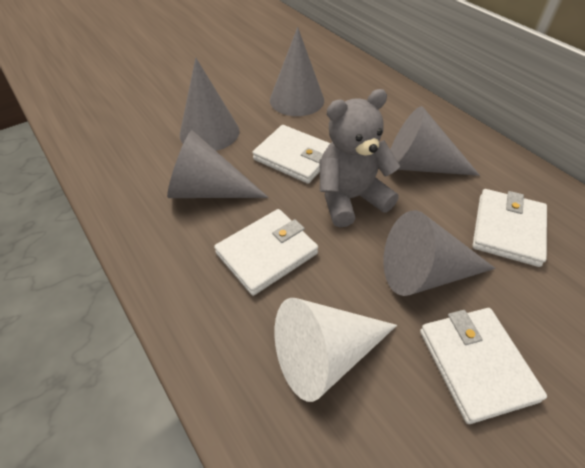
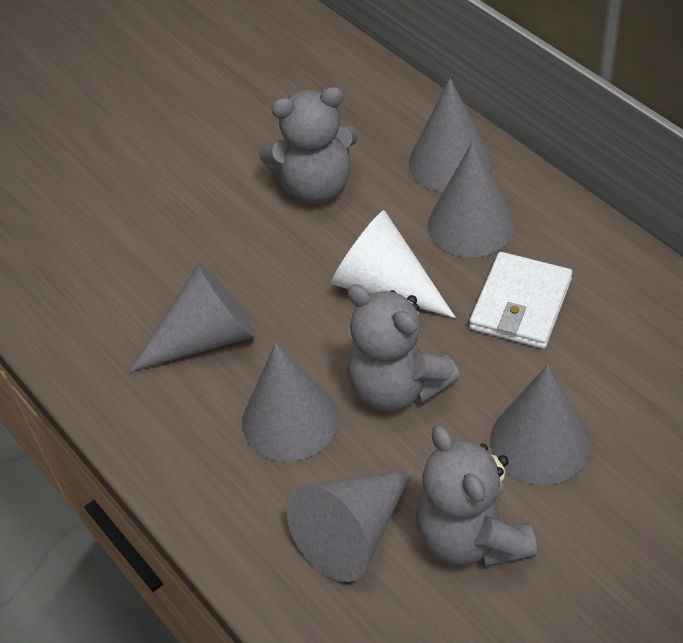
grey cone: [167,130,269,198] [180,58,239,151] [270,27,324,116] [383,210,496,296] [390,106,480,176] = 5 -> [129,262,255,372] [242,343,338,462] [286,470,413,582] [409,78,492,192] [428,141,515,257] [490,365,591,485] = 6
grey teddy bear: [320,89,400,227] = 1 -> [259,87,358,204] [347,284,460,412] [416,425,537,567] = 3
white wallet: [214,209,318,296] [252,125,330,184] [420,308,547,424] [472,189,547,267] = 4 -> [470,252,572,349] = 1

